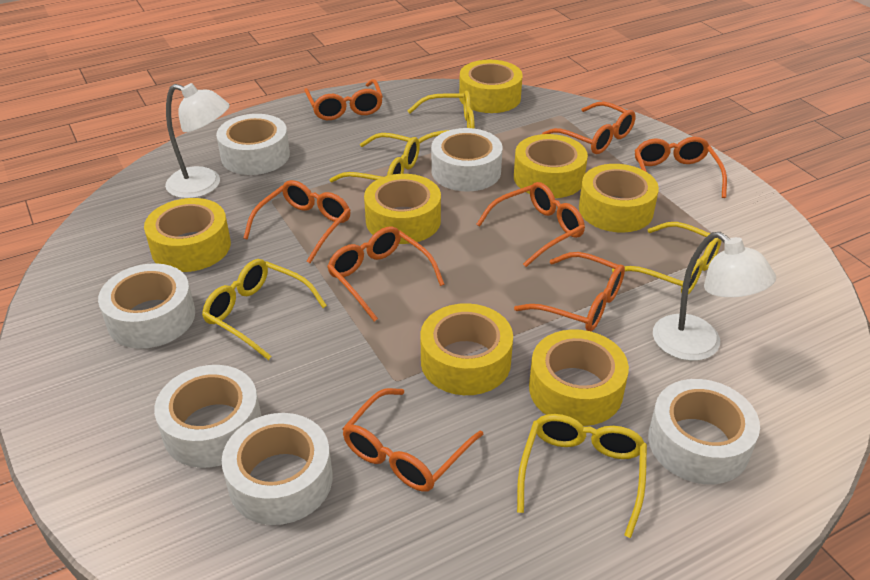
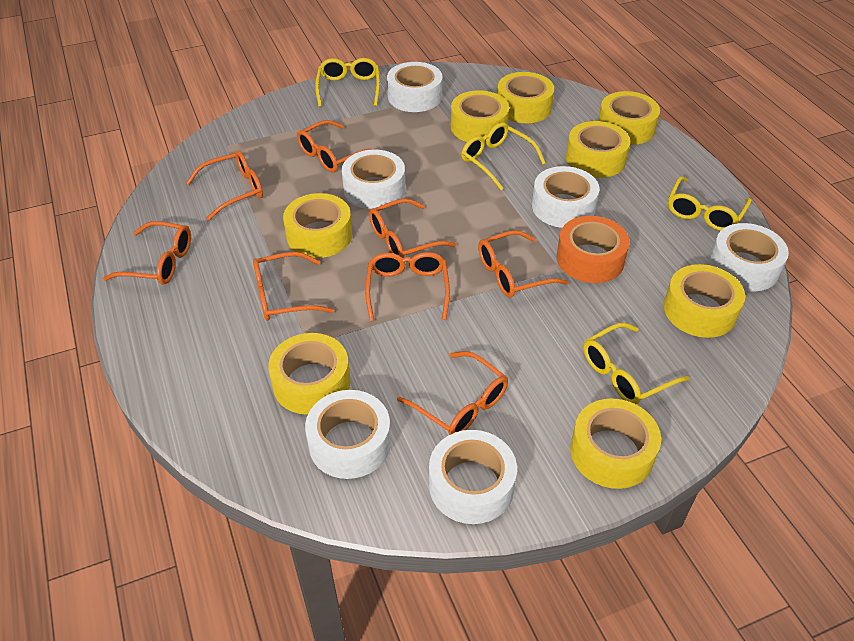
orange tape: none = 0 -> [557,216,630,283] = 1
white lamp: [165,83,230,198] [653,232,776,361] = 2 -> none = 0
yellow glasses: [202,259,327,360] [329,133,420,182] [408,91,475,143] [517,414,647,538] [612,222,722,294] = 5 -> [315,58,380,107] [461,123,546,190] [584,323,690,404] [668,176,752,231] = 4
yellow tape: [144,198,231,272] [364,174,441,244] [420,303,513,395] [459,60,523,113] [514,134,588,198] [529,329,629,426] [579,164,659,233] = 7 -> [268,333,350,415] [283,193,352,258] [451,90,509,144] [497,72,554,123] [566,121,630,178] [570,399,661,489] [598,91,660,145] [664,264,745,338] = 8

